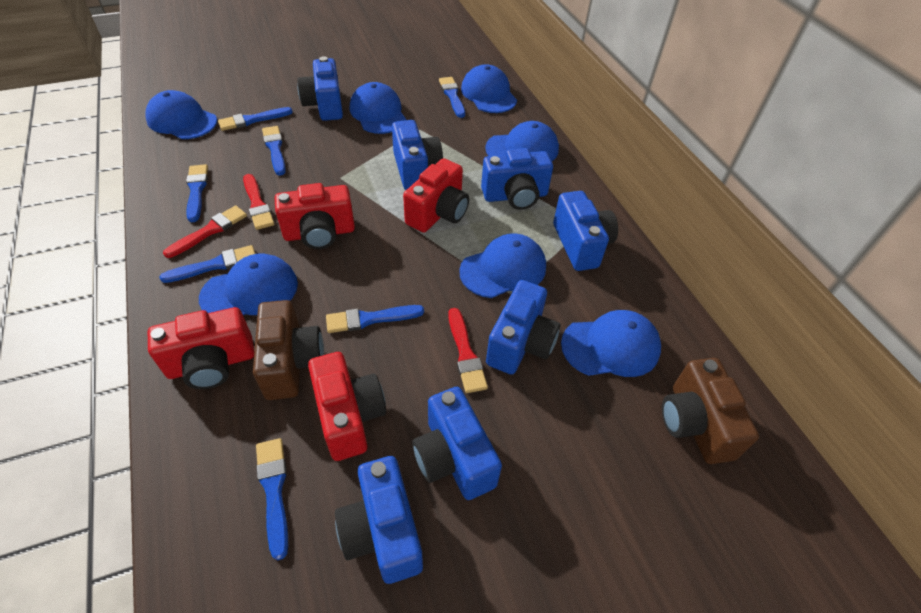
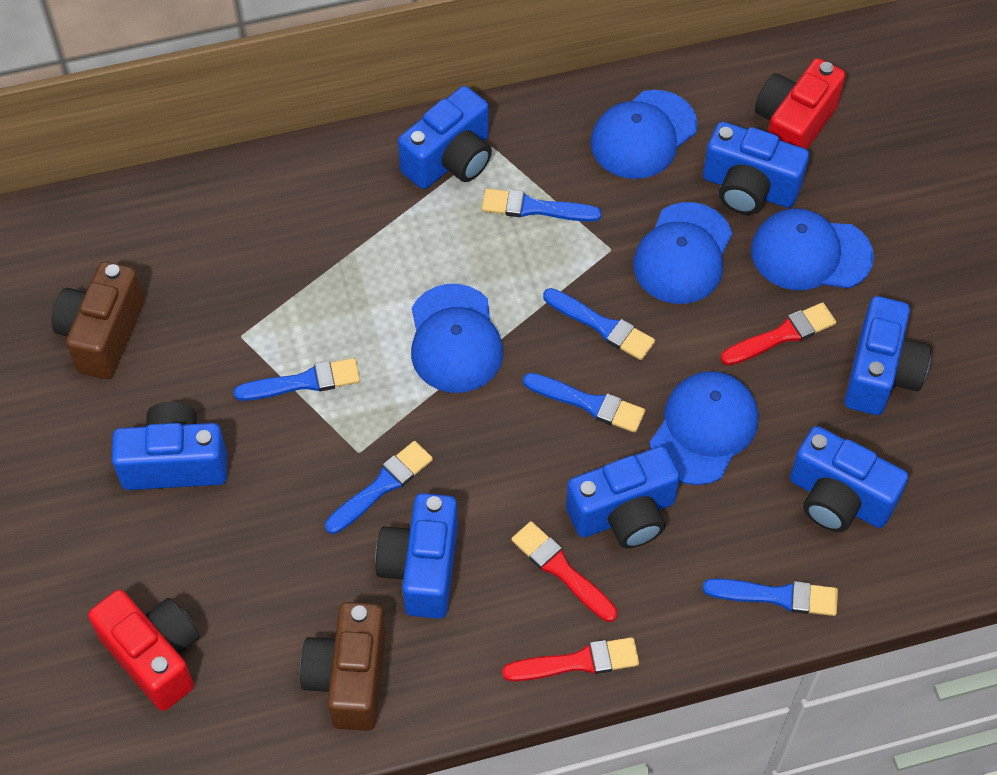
blue brush: [159,245,255,283] [186,164,208,222] [218,107,293,131] [256,438,288,560] [262,126,286,176] [326,305,424,333] [439,77,465,118] = 7 -> [233,358,360,401] [325,441,433,534] [482,188,602,222] [523,373,645,433] [543,288,655,360] [703,578,838,616] = 6
blue cap: [145,90,217,139] [199,254,298,315] [350,82,406,134] [459,233,546,298] [461,64,517,113] [485,121,559,161] [561,310,661,377] = 7 -> [411,284,503,393] [591,90,697,179] [633,202,732,304] [650,371,758,485] [751,208,874,290] = 5
red camera: [148,307,254,389] [275,183,355,249] [308,352,386,461] [403,158,469,233] = 4 -> [88,590,200,711] [755,58,845,150] = 2

